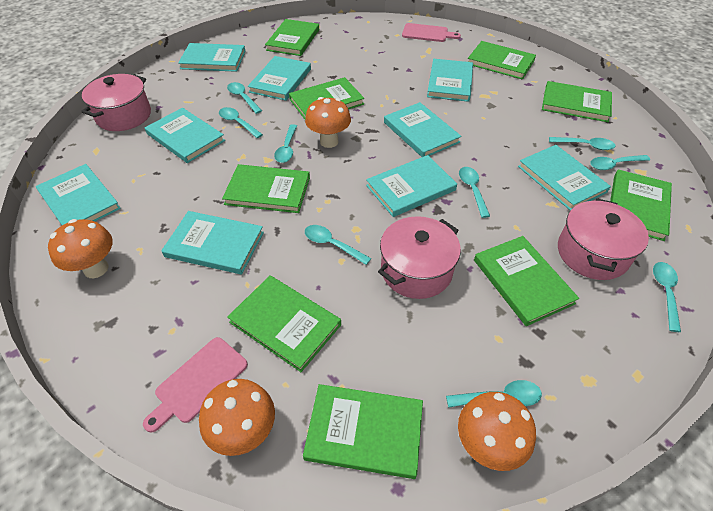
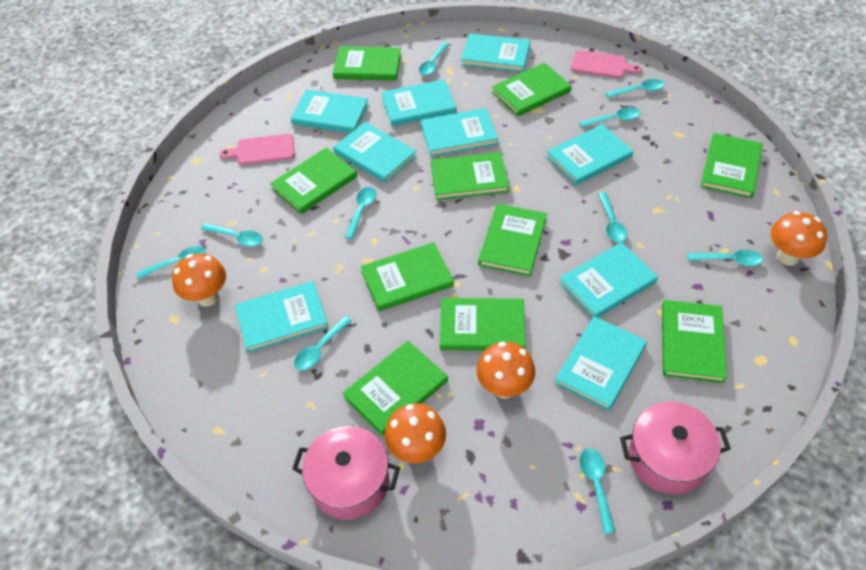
green book: [222,164,310,213] [227,275,341,372] [265,19,319,56] [289,77,364,119] [303,384,423,479] [468,41,536,80] [474,236,579,326] [542,81,612,122] [610,170,672,241] = 9 -> [270,148,357,214] [333,46,401,81] [343,341,448,436] [361,242,454,311] [431,152,509,200] [440,298,526,351] [478,204,547,276] [492,63,572,117] [662,300,727,383] [700,133,763,198] = 10
pink pot: [81,74,151,131] [378,216,461,299] [558,198,649,280] = 3 -> [292,426,400,520] [620,402,731,494] = 2
turquoise spoon: [219,107,263,138] [227,82,262,114] [274,124,297,163] [305,225,371,265] [446,380,542,408] [459,167,490,218] [549,137,616,150] [590,155,650,170] [653,262,681,332] = 9 -> [136,246,205,279] [201,223,263,247] [294,316,352,370] [345,187,376,239] [419,42,449,75] [579,107,640,127] [580,448,616,534] [598,192,627,242] [605,79,665,98] [688,250,763,266] = 10

